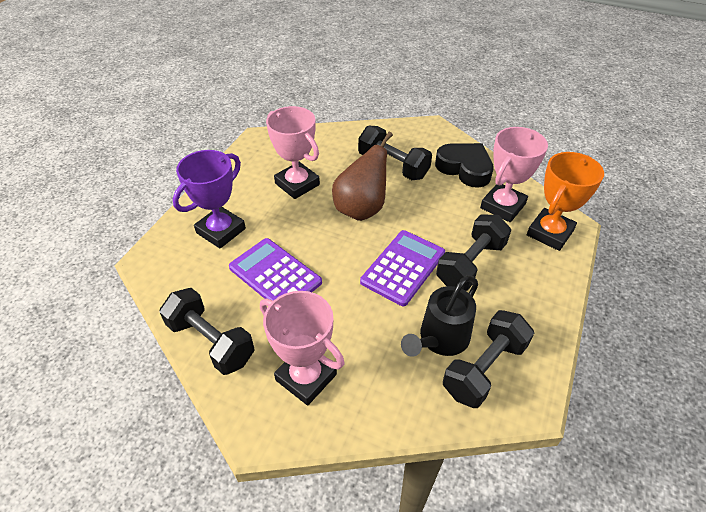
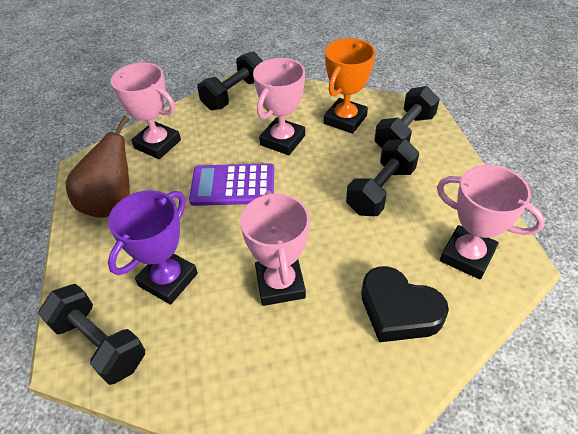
black watering can: [401,276,478,357] = 1 -> none = 0
pink trophy: [260,291,345,406] [266,106,320,199] [480,127,548,222] = 3 -> [110,62,181,159] [240,191,310,306] [253,58,305,155] [437,165,545,280] = 4
purple calculator: [229,238,322,301] [360,230,445,306] = 2 -> [189,163,274,206] = 1

